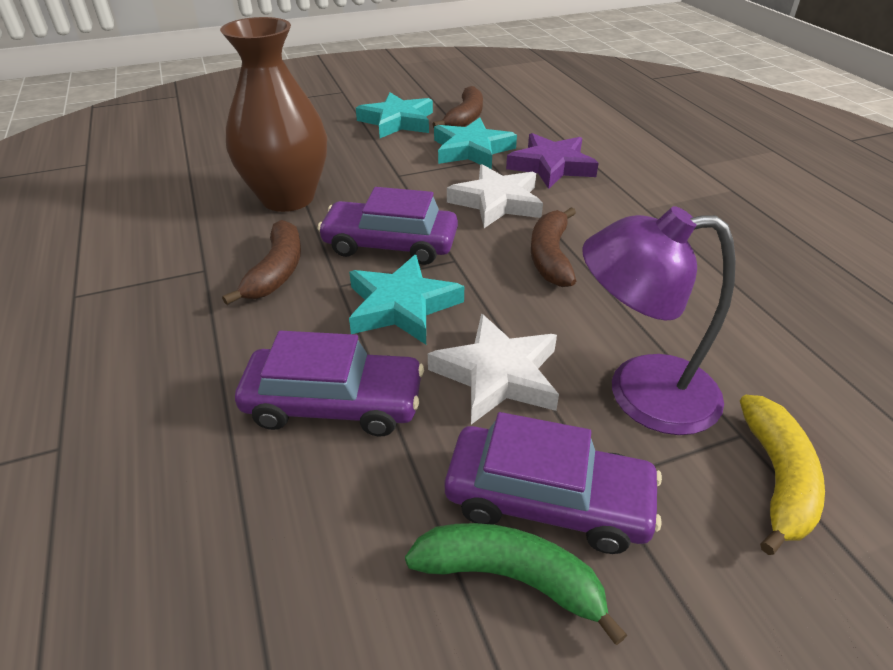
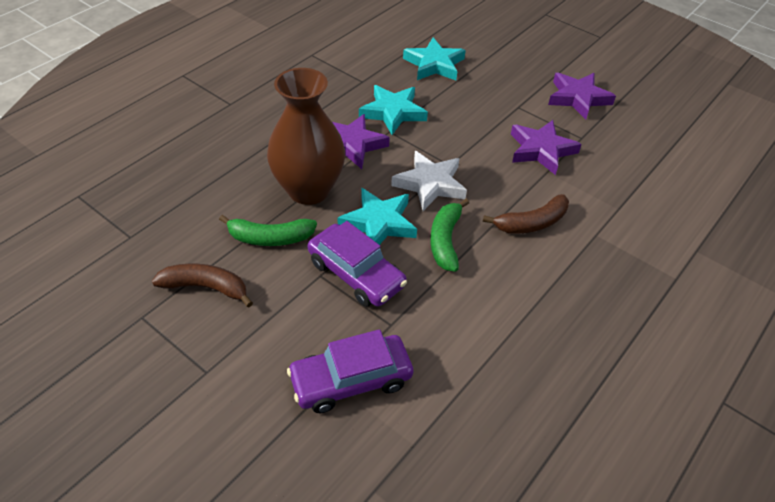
brown banana: [222,220,301,305] [432,86,483,128] [531,207,576,287] = 3 -> [152,264,253,308] [483,194,569,234] = 2
green banana: [405,523,627,645] = 1 -> [219,215,317,246] [430,199,469,272] = 2
purple car: [235,331,424,437] [317,187,458,265] [445,412,662,554] = 3 -> [287,329,413,413] [307,221,407,307] = 2
purple lamp: [582,206,736,435] = 1 -> none = 0
purple star: [506,133,599,189] = 1 -> [332,114,390,169] [511,120,582,175] [548,73,616,120] = 3
white star: [428,314,559,425] [447,164,543,228] = 2 -> [391,151,467,211] = 1
yellow banana: [740,395,825,555] = 1 -> none = 0

